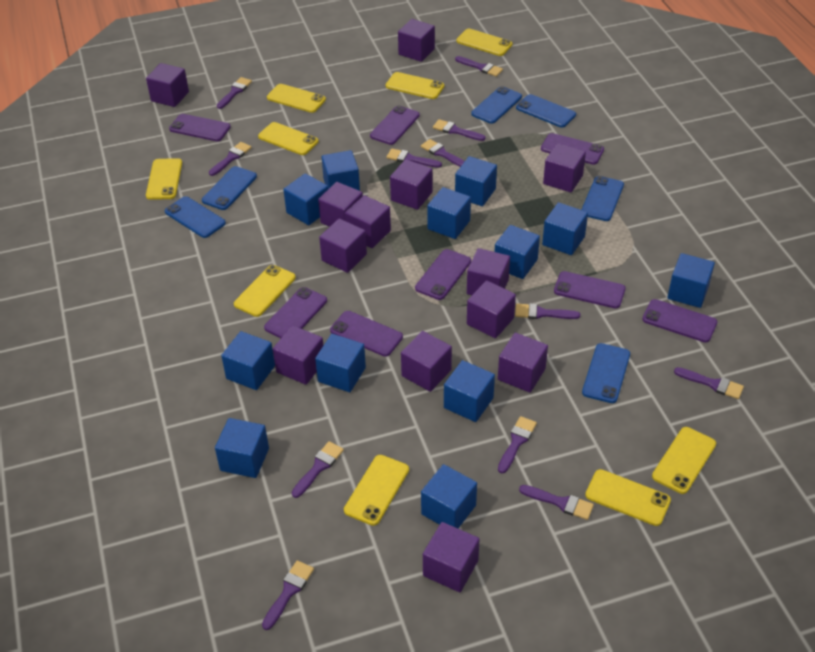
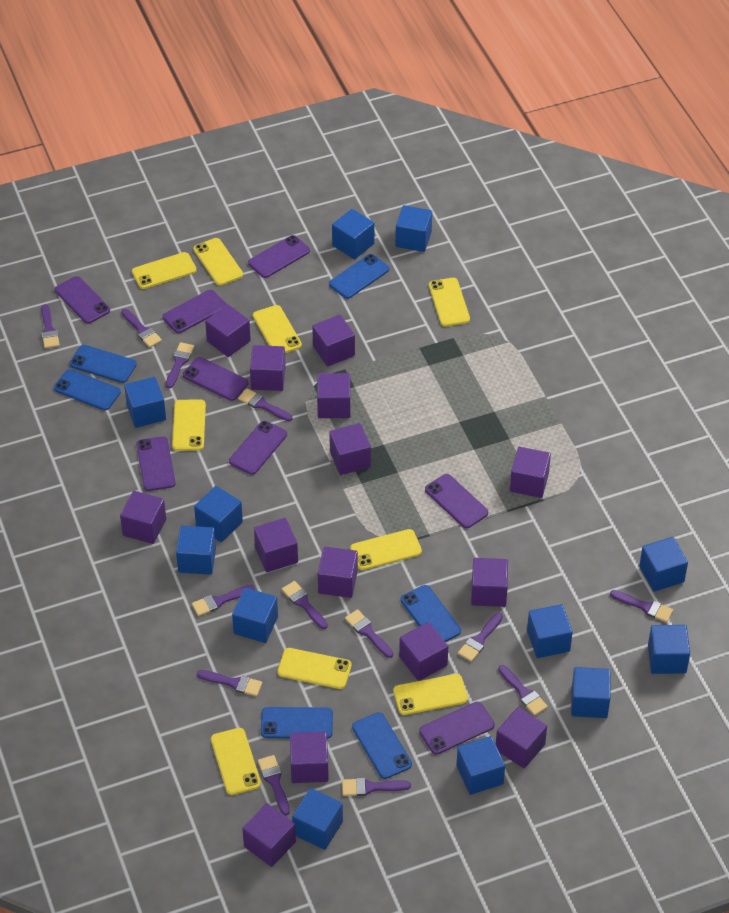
purple brush: [209,142,252,176] [217,77,252,109] [262,560,314,630] [292,441,344,498] [386,148,442,168] [421,139,465,167] [433,119,485,141] [455,56,503,77] [498,416,537,473] [515,303,580,319] [519,485,594,520] [674,367,744,399] = 12 -> [41,304,60,348] [121,309,162,347] [166,342,194,388] [192,585,254,616] [197,670,262,696] [238,389,293,421] [258,755,290,815] [282,581,328,629] [342,778,411,796] [345,609,393,658] [458,613,503,662] [498,665,548,716] [610,590,673,622] = 13
purple cube: [146,63,189,107] [273,325,323,385] [318,182,363,227] [319,219,367,273] [345,195,391,248] [390,159,433,210] [398,19,435,62] [401,331,452,392] [423,522,480,592] [467,248,510,295] [467,280,516,338] [498,333,548,393] [543,143,586,193] = 13 -> [120,491,166,544] [205,304,251,357] [242,803,296,867] [250,345,286,391] [254,518,298,572] [290,732,329,783] [312,315,355,366] [317,373,350,418] [318,547,358,598] [329,423,371,475] [399,622,448,681] [471,558,508,607] [496,707,547,769] [510,447,551,498] = 14

